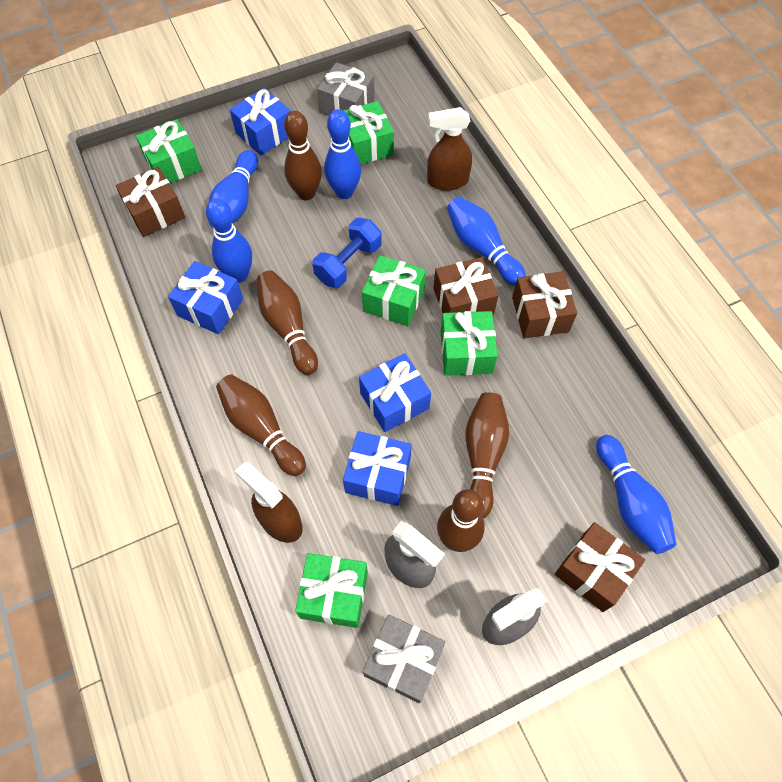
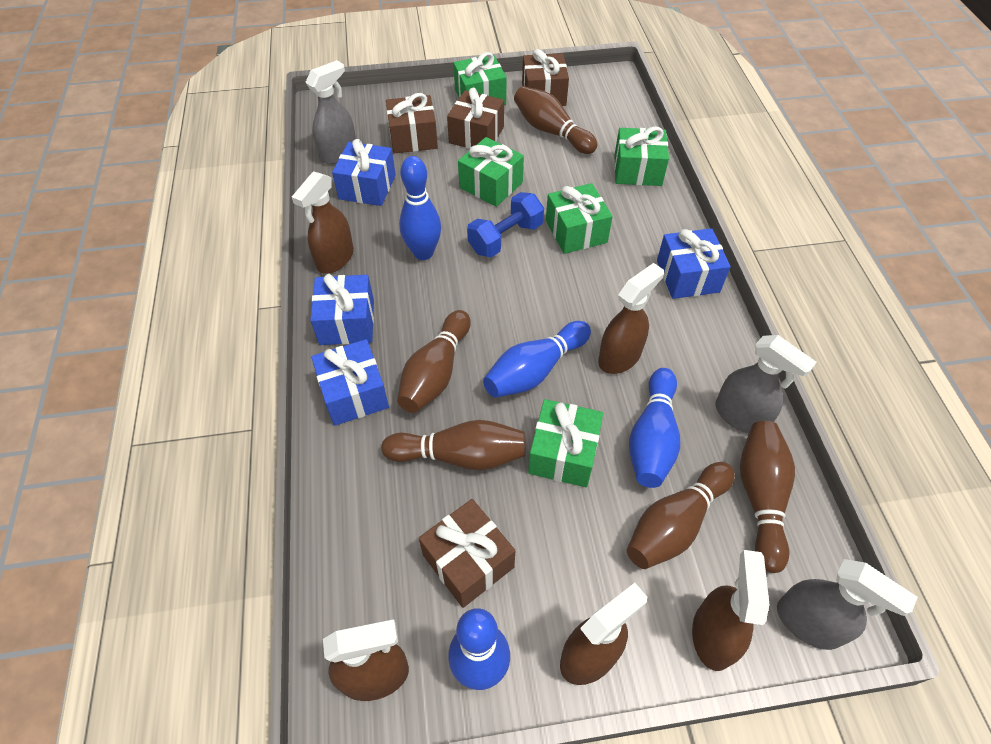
blue bowling pin: [206,198,252,283] [208,150,258,229] [324,109,361,199] [447,197,526,286] [596,435,676,554] = 5 -> [399,156,441,260] [448,608,510,690] [483,321,591,398] [629,368,680,488] = 4
brown spray bottle: [235,462,303,543] [427,107,472,191] = 2 -> [292,171,354,273] [323,619,409,701] [560,583,647,685] [598,263,664,374] [692,550,769,671] = 5
grey gift: [317,62,375,116] [363,614,445,703] = 2 -> none = 0
grey spray bottle: [384,521,445,588] [482,588,547,645] = 2 -> [305,60,356,164] [715,335,817,434] [777,559,918,650] = 3

